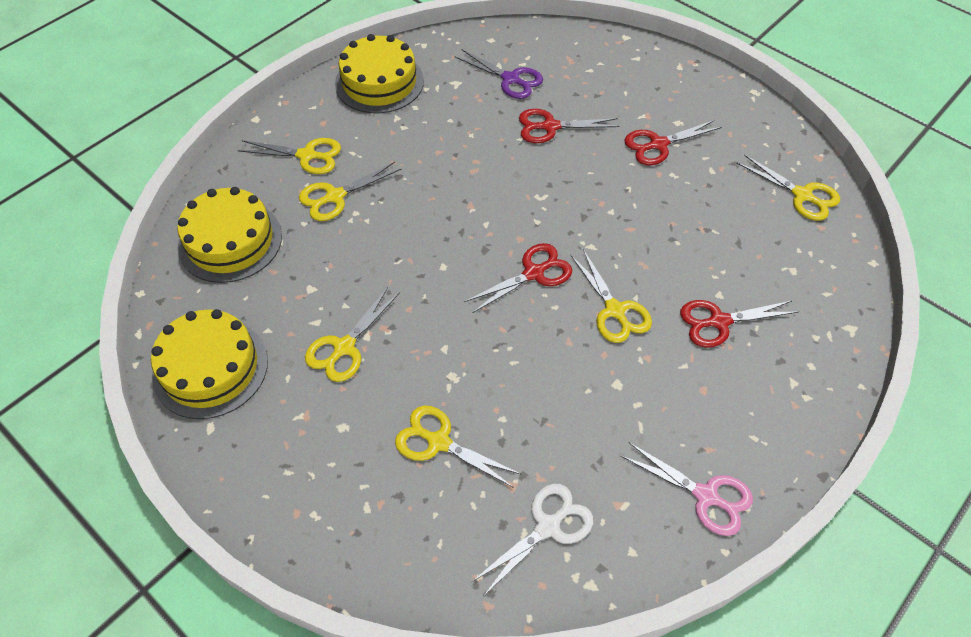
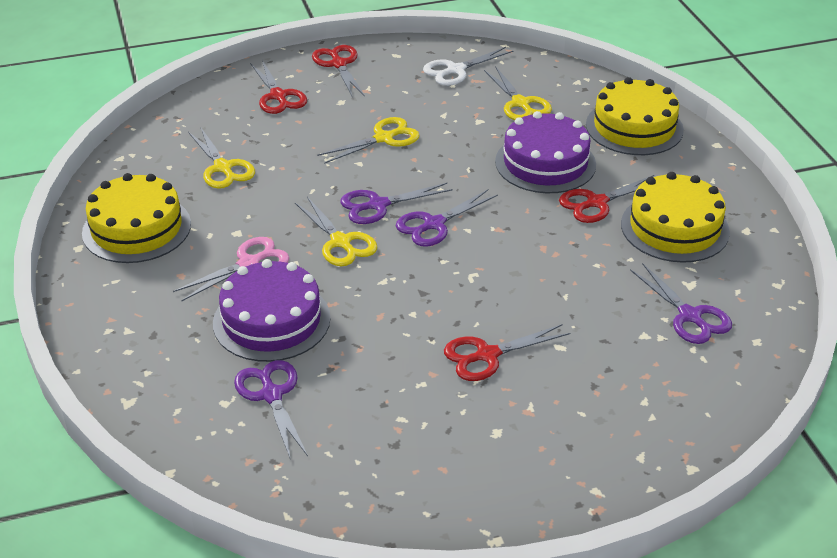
purple cake: none = 0 -> [213,259,330,362] [495,111,596,193] = 2
purple scissors: [455,49,543,99] = 1 -> [234,360,308,460] [340,183,453,224] [396,190,498,247] [630,263,732,344] = 4
yellow scissors: [237,138,341,174] [299,162,401,221] [305,287,400,382] [395,406,522,488] [570,249,652,343] [737,154,840,221] = 6 -> [188,127,255,189] [295,197,378,266] [317,117,420,164] [484,66,552,120] = 4

